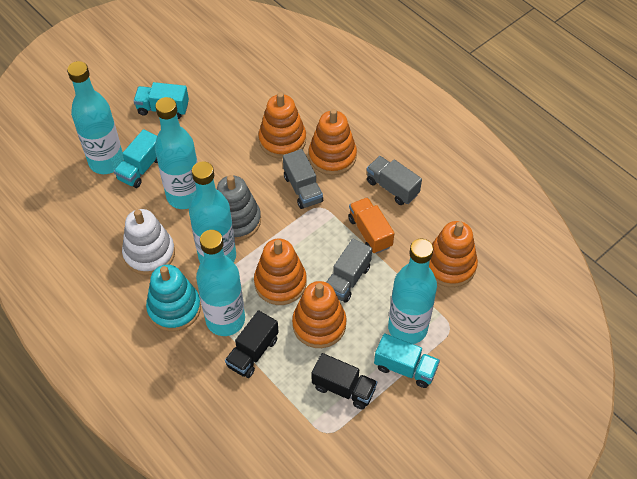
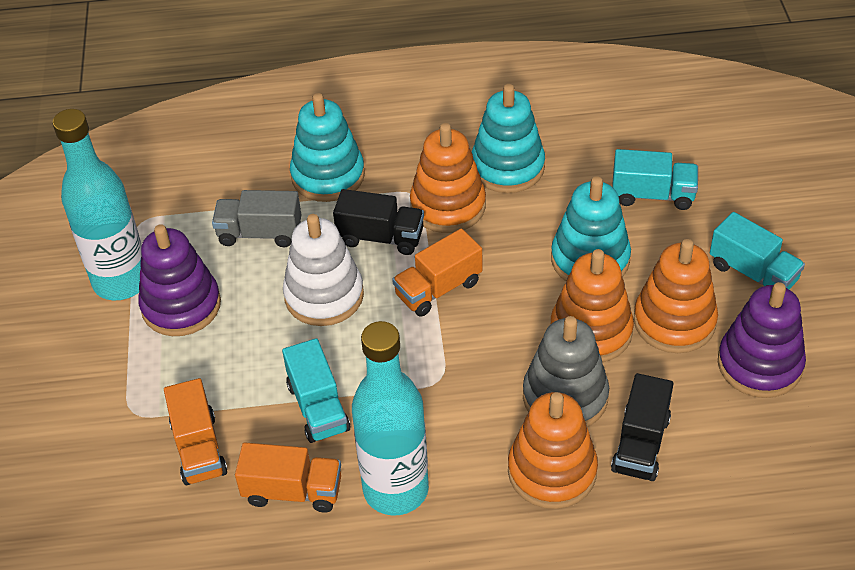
grey truck: [283,149,323,209] [326,238,372,303] [367,156,422,205] = 3 -> [212,190,302,247] = 1
orange stacking toy: [254,239,307,305] [258,92,306,159] [292,281,347,348] [309,109,357,175] [429,221,478,287] = 5 -> [410,123,486,233] [508,392,598,509] [551,249,634,362] [633,239,718,353] = 4
orange truck: [348,197,394,254] = 1 -> [164,378,227,485] [235,443,341,513] [392,228,482,317] = 3
purple stacking toy: none = 0 -> [138,224,221,336] [718,282,806,398] = 2
turquoise bottle: [67,61,124,174] [155,97,198,209] [189,161,236,263] [196,230,245,336] [388,239,437,344] = 5 -> [53,109,142,300] [352,321,429,516] = 2
turquoise stacking toy: [146,265,201,332] = 1 -> [290,93,365,202] [472,84,545,193] [551,176,631,281] = 3

